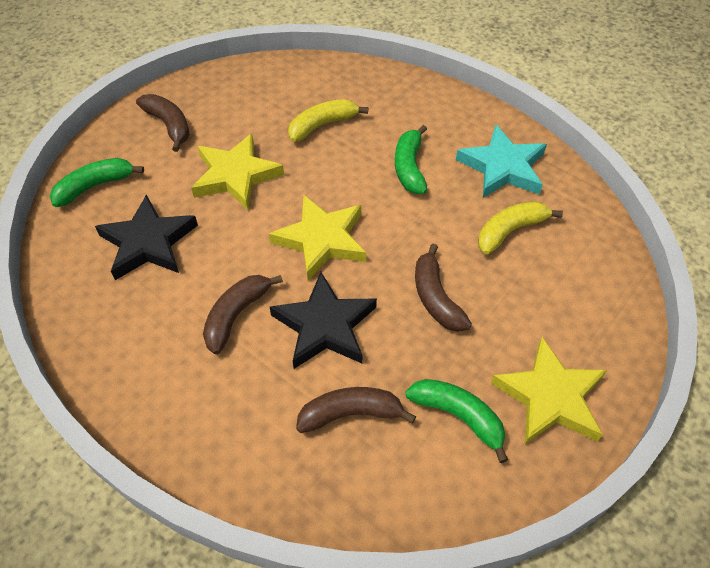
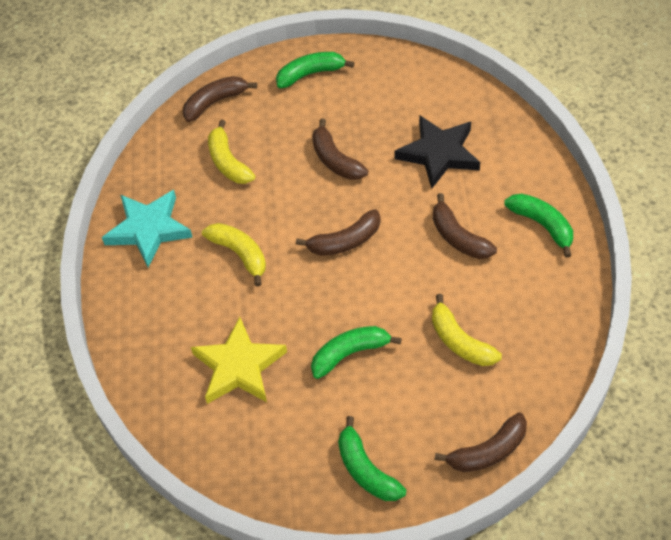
black star: [95,195,198,280] [270,272,377,369] = 2 -> [395,115,480,188] = 1
brown banana: [136,94,190,152] [203,275,283,354] [296,387,416,433] [415,244,472,332] = 4 -> [183,76,257,122] [296,209,381,256] [312,119,368,180] [433,193,497,259] [435,412,527,472] = 5
green banana: [50,158,144,207] [395,125,427,194] [405,379,508,463] = 3 -> [276,52,354,88] [311,326,402,379] [338,416,406,501] [504,193,573,258] = 4
yellow banana: [288,99,368,142] [478,201,563,254] = 2 -> [202,223,266,287] [208,120,255,184] [432,294,502,366] = 3
yellow star: [191,133,284,210] [269,195,366,281] [491,337,607,445] = 3 -> [191,317,287,404] = 1

